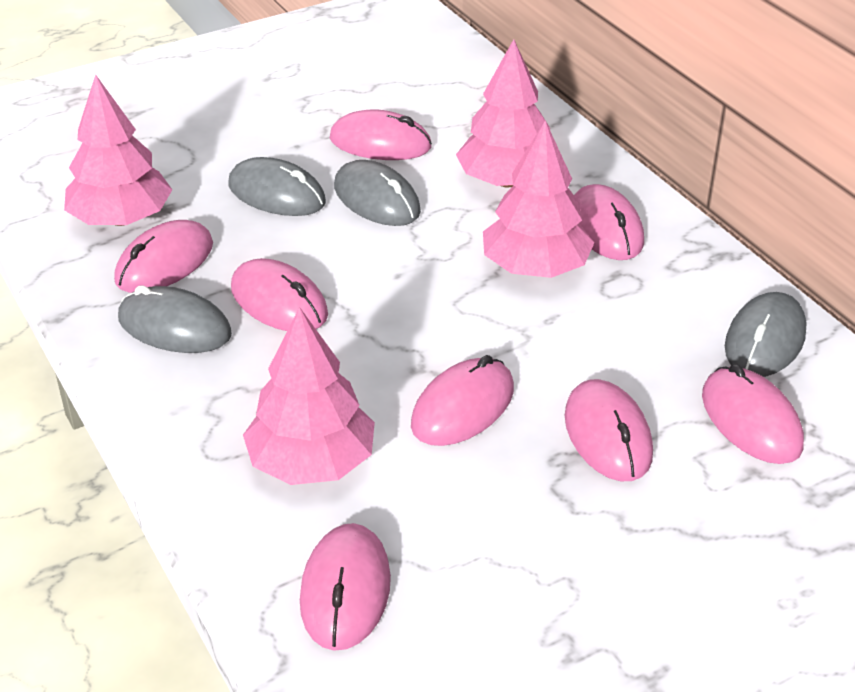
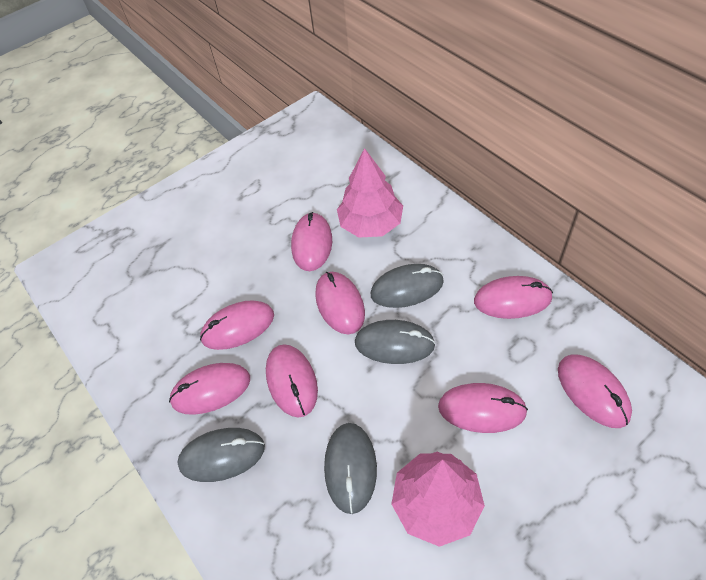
pink tree: [64,75,172,226] [243,307,375,485] [456,39,551,187] [483,120,594,278] = 4 -> [337,148,403,238] [391,452,485,547] = 2

